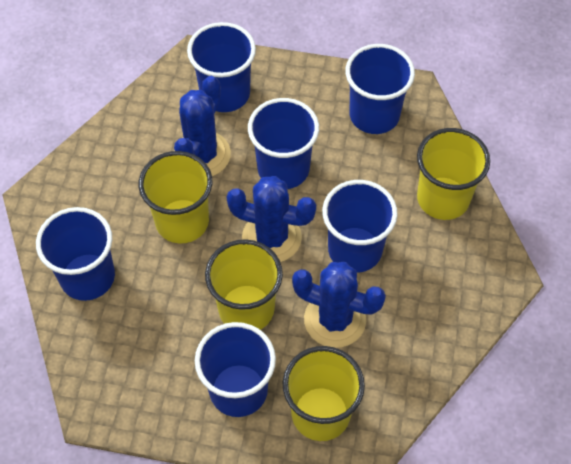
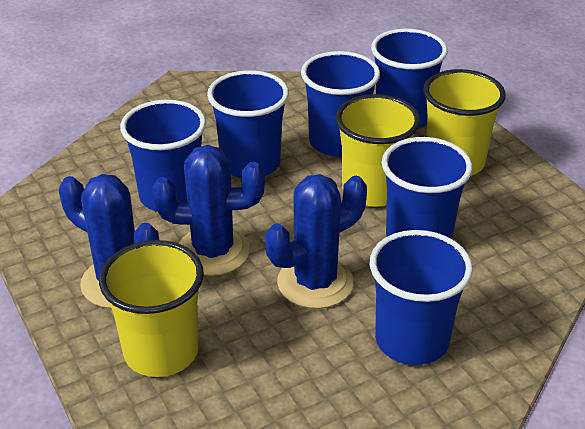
yellow cup: [139,151,212,244] [205,239,283,330] [283,346,365,441] [417,128,490,220] = 4 -> [99,240,204,377] [335,94,420,207] [423,69,506,176] = 3

